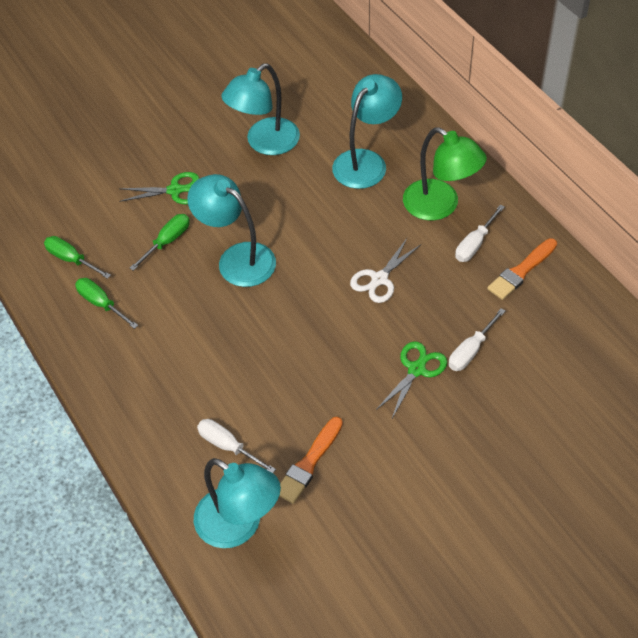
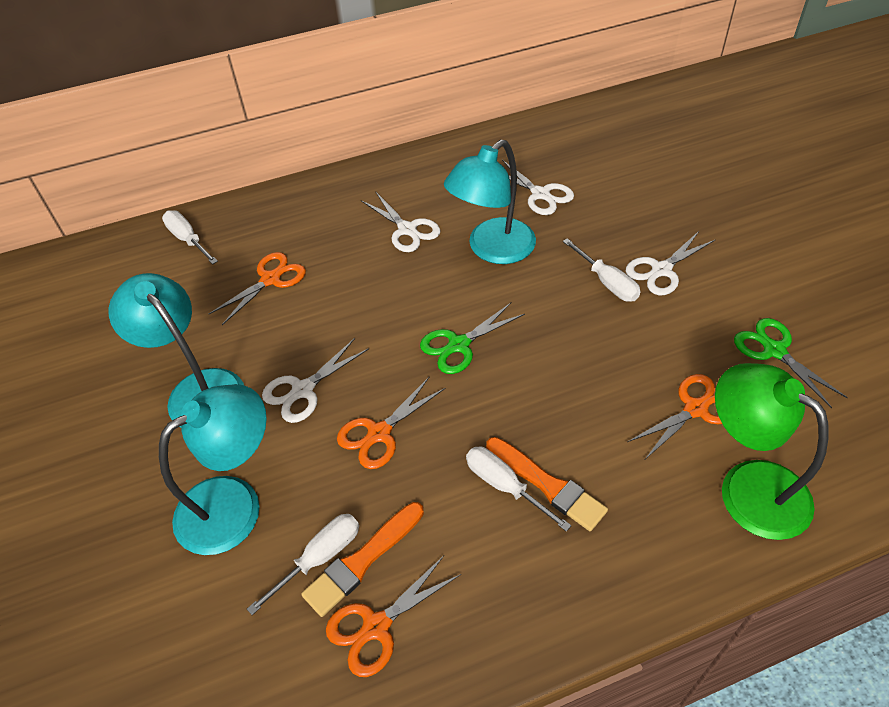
green screwdriver: [44,236,111,279] [75,278,138,329] [130,214,190,271] = 3 -> none = 0
orange scissors: none = 0 -> [209,252,306,325] [326,556,461,677] [337,377,446,469] [627,374,722,459] = 4
turquoise lamp: [187,174,276,287] [194,458,281,548] [222,63,300,155] [332,74,402,189] = 4 -> [108,273,244,428] [159,384,267,555] [444,140,536,264] = 3
white scissors: [350,238,420,303] = 1 -> [262,338,369,423] [361,191,440,252] [502,160,574,215] [626,231,716,295] = 4
white screwdriver: [197,419,276,473] [449,308,505,371] [455,205,504,262] = 3 -> [162,210,218,264] [247,514,359,615] [466,447,572,532] [563,238,641,302] = 4

